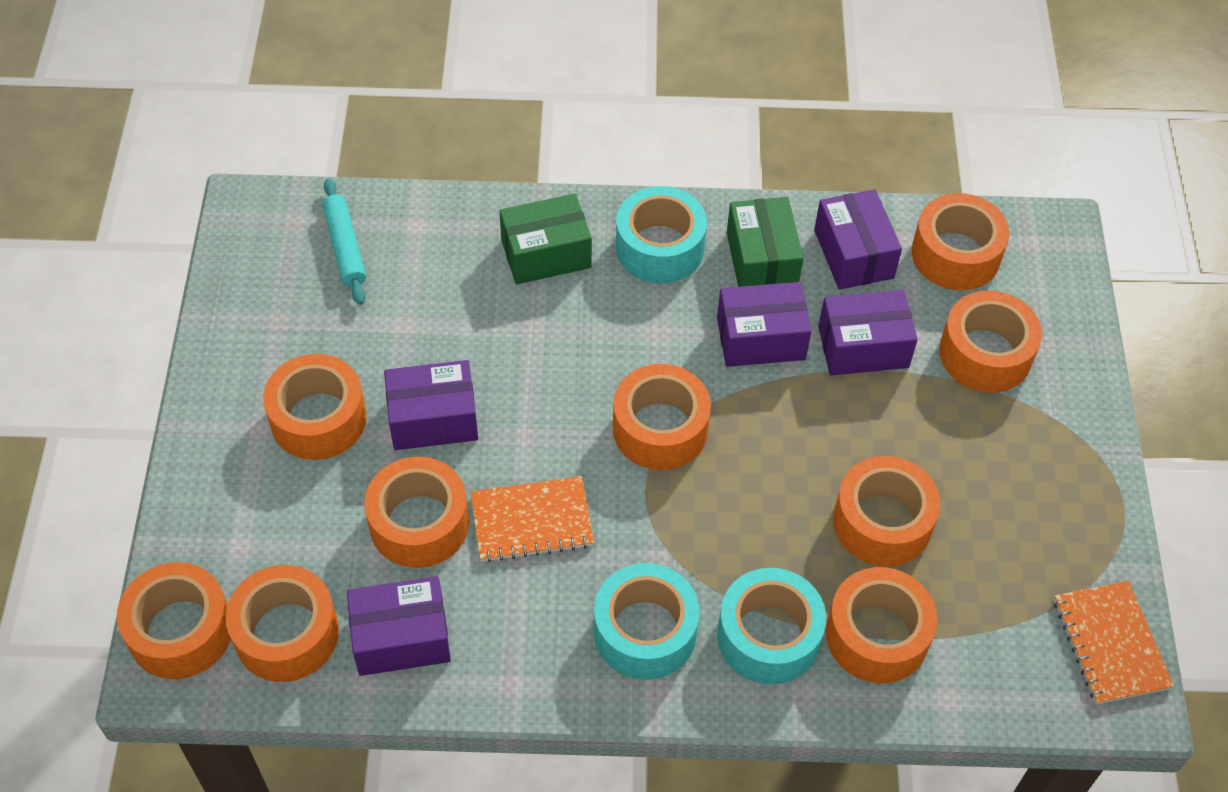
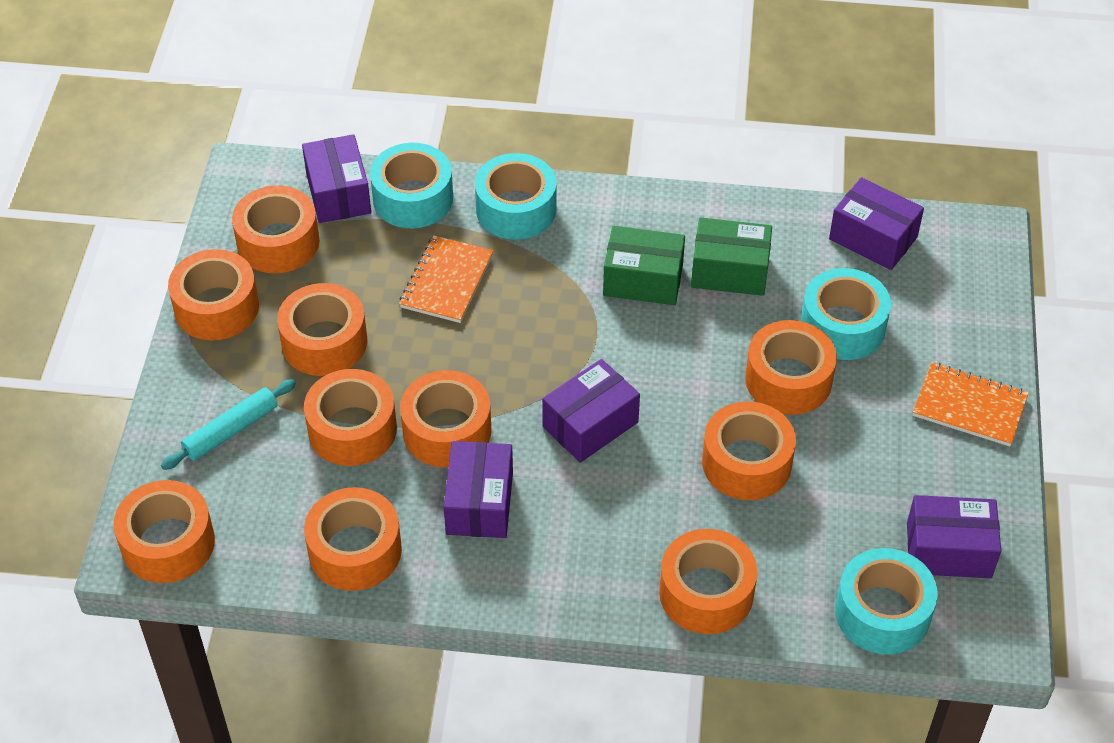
orange tape: [117,562,231,679] [226,565,339,682] [263,354,367,460] [364,457,469,568] [613,364,711,470] [826,567,938,683] [833,456,940,567] [912,193,1010,290] [939,290,1042,393] = 9 -> [114,480,215,583] [168,249,259,340] [232,185,319,273] [277,283,367,376] [304,369,397,466] [304,487,402,591] [400,370,491,467] [659,529,757,634] [702,401,796,500] [745,320,837,415] = 10
turquoise tape: [594,563,700,680] [616,186,707,283] [717,568,826,684] = 3 -> [370,143,453,228] [475,153,557,240] [801,268,891,360] [835,548,938,655] = 4

